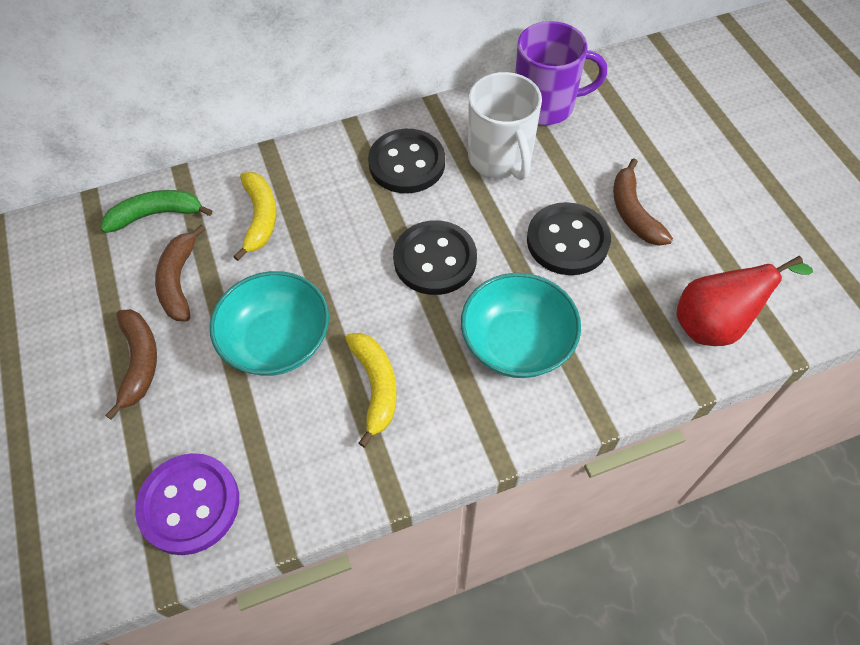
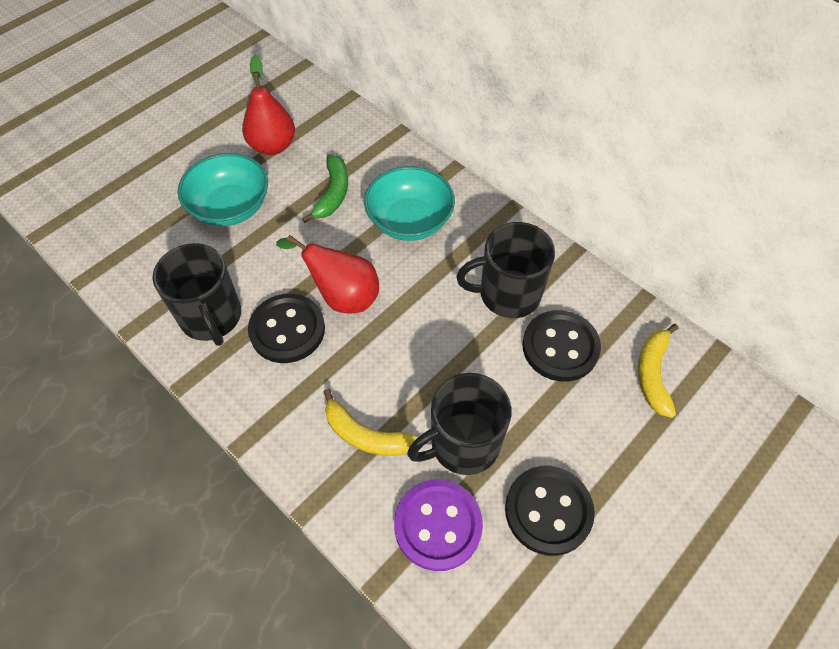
black mug: none = 0 -> [153,243,241,346] [407,373,512,475] [456,222,555,318] = 3
brown banana: [105,309,157,420] [155,224,206,321] [613,158,673,246] = 3 -> none = 0
purple mug: [515,21,607,125] = 1 -> none = 0
red pear: [676,256,813,346] = 1 -> [242,55,295,155] [276,235,379,314] = 2
white mug: [468,72,542,180] = 1 -> none = 0

